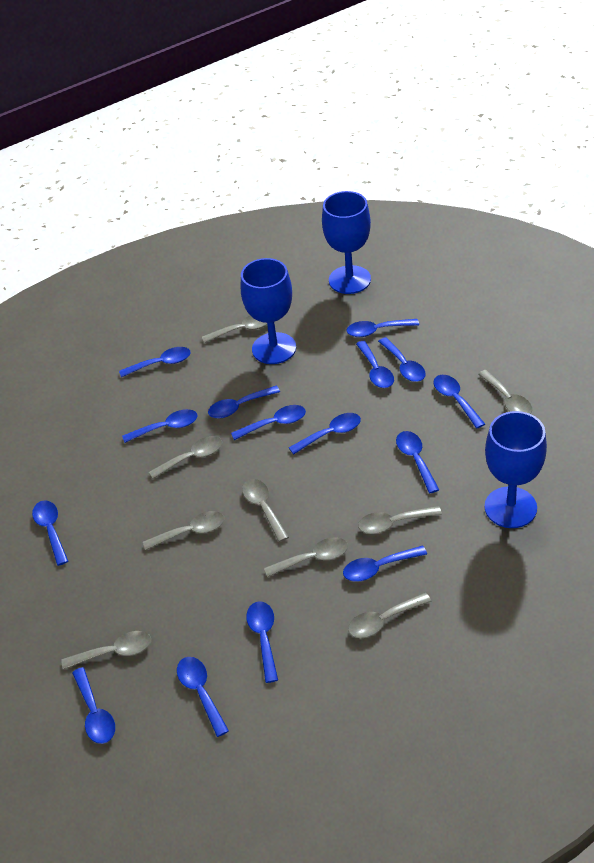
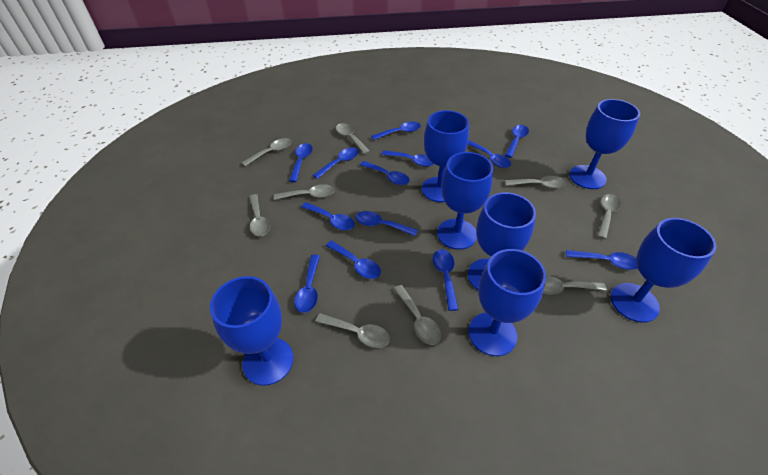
blue goblet: [241,258,296,364] [322,191,371,294] [484,411,547,528] = 3 -> [210,276,294,386] [422,110,469,202] [437,152,493,250] [468,192,536,290] [468,249,546,356] [569,99,640,189] [610,218,716,323] = 7
blue spoon: [32,500,68,566] [72,667,115,744] [119,347,190,377] [122,409,198,443] [177,657,229,737] [208,386,280,418] [231,405,306,440] [246,602,278,683] [289,413,361,455] [343,546,427,582] [347,319,419,337] [356,341,394,388] [378,337,426,382] [396,431,439,493] [433,375,485,428] = 15 -> [289,143,313,182] [294,255,320,313] [301,202,355,230] [313,147,359,179] [326,240,381,279] [355,211,418,236] [360,161,410,185] [371,121,421,140] [381,150,434,167] [433,249,459,311] [468,140,511,168] [505,125,529,158] [566,250,638,270] = 13

